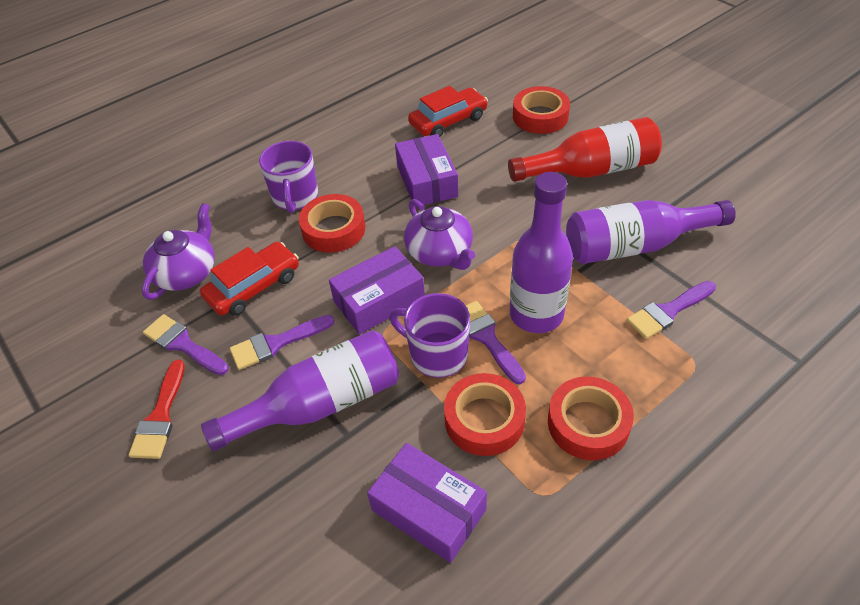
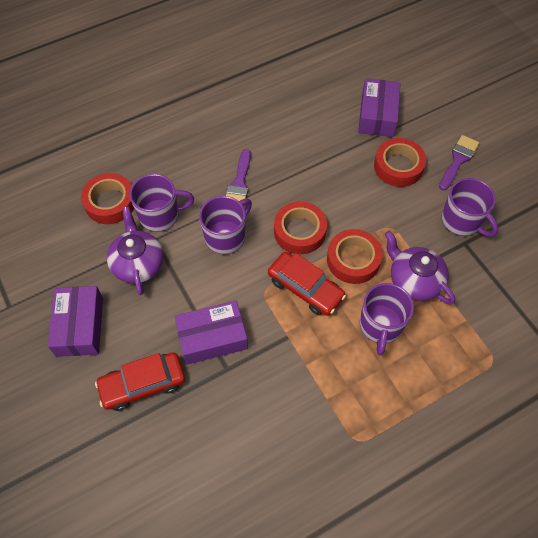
purple bottle: [201,330,399,451] [510,172,573,333] [566,200,736,264] = 3 -> none = 0
purple brush: [143,314,229,375] [230,315,334,370] [466,301,526,384] [626,281,716,339] = 4 -> [226,149,251,207] [439,135,479,191] = 2
purple mug: [259,141,318,213] [389,293,470,378] = 2 -> [130,174,194,232] [199,196,252,254] [360,283,414,356] [442,178,499,237] = 4
red bottle: [508,117,662,182] = 1 -> none = 0
red brush: [129,360,185,459] = 1 -> none = 0

